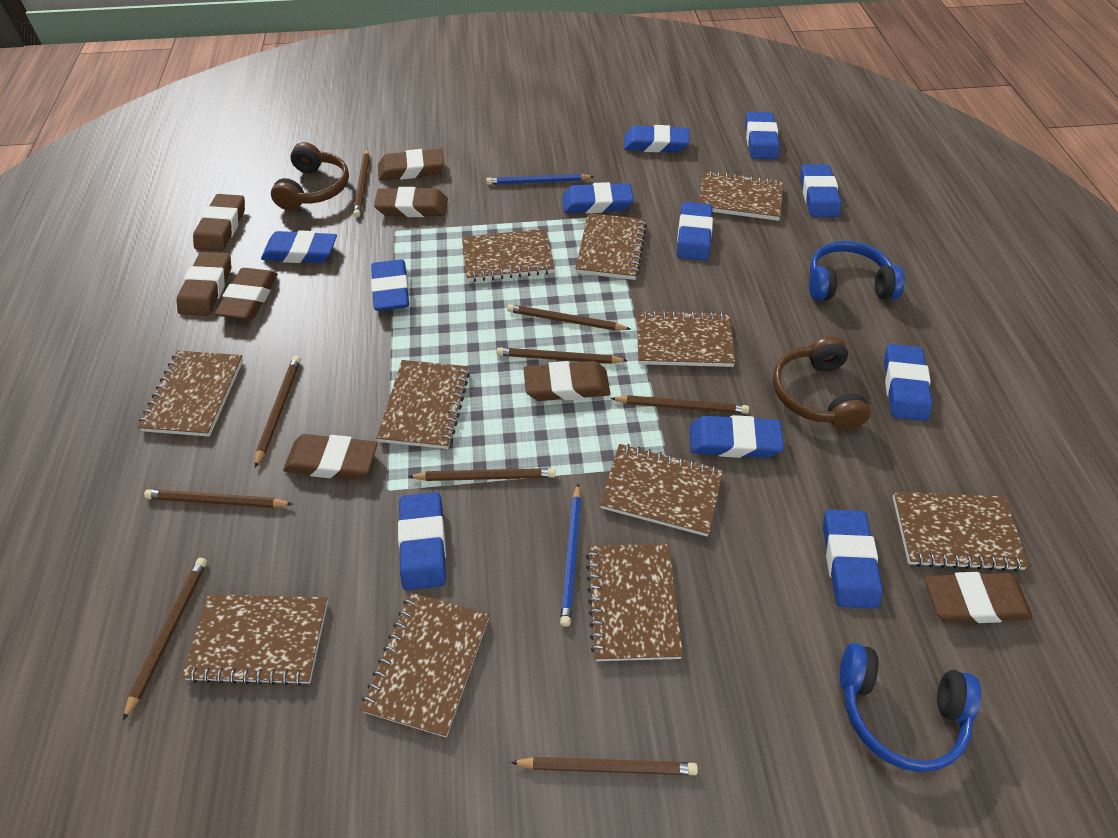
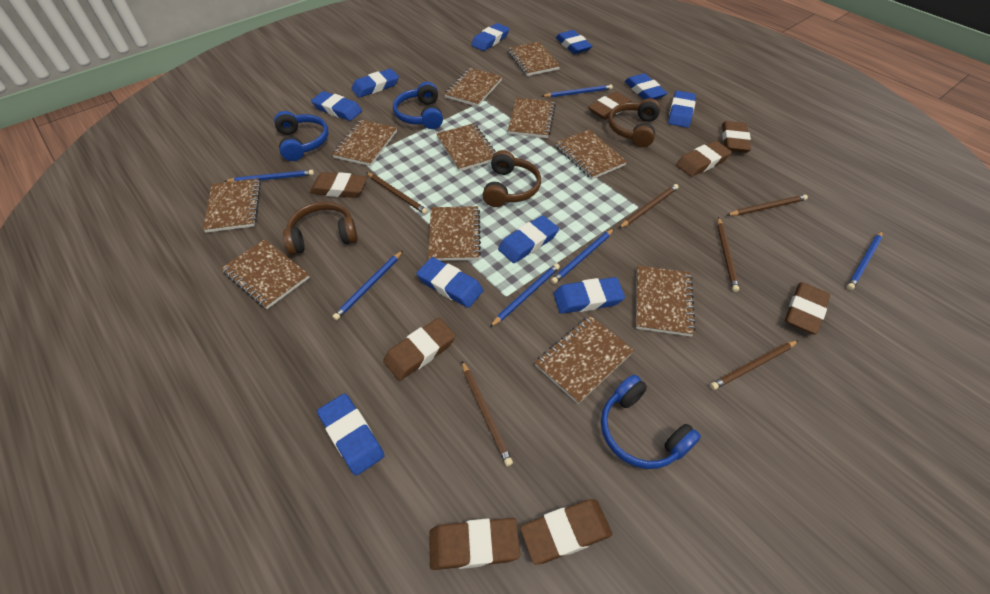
blue eraser: [261,230,337,263] [371,259,409,311] [398,492,446,590] [562,182,634,213] [624,125,690,152] [677,202,713,261] [690,415,784,458] [745,112,780,159] [800,164,841,217] [823,509,883,608] [884,344,932,421] = 11 -> [311,91,362,121] [317,393,385,476] [351,69,399,98] [416,257,483,308] [471,23,510,51] [498,215,559,263] [553,277,625,314] [556,30,592,54] [625,73,668,100] [668,91,696,128] = 10
blue headphones: [809,241,905,301] [840,643,981,772] = 2 -> [274,111,328,161] [393,82,443,129] [601,375,701,469] = 3
blue pencil: [486,174,594,185] [560,484,581,627] = 2 -> [224,170,314,182] [332,251,403,320] [490,263,560,327] [542,85,613,97] [551,229,614,284] [847,231,883,290] = 6
brown headphones: [271,142,349,211] [773,336,870,430] = 2 -> [283,202,358,255] [482,150,541,207] [608,98,660,147] = 3
brown pencil: [123,558,207,721] [144,489,293,508] [255,356,301,468] [353,148,370,217] [408,468,556,481] [497,347,628,364] [507,304,631,331] [510,757,698,775] [610,395,749,414] = 9 -> [366,172,428,214] [462,361,513,466] [619,184,679,228] [710,340,799,390] [717,217,739,292] [727,195,808,216] = 6

